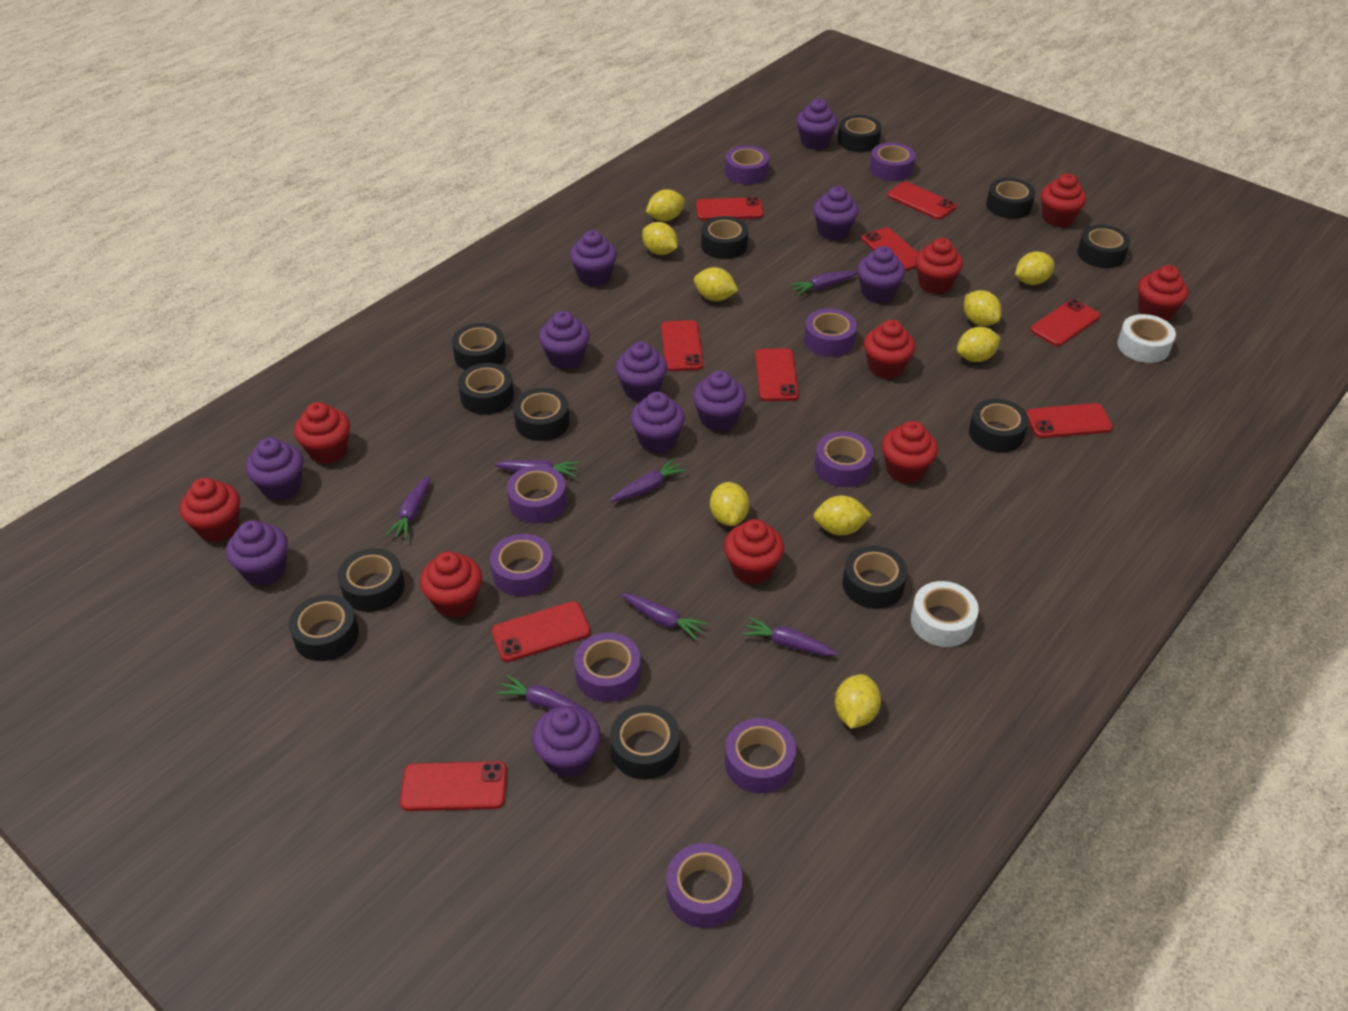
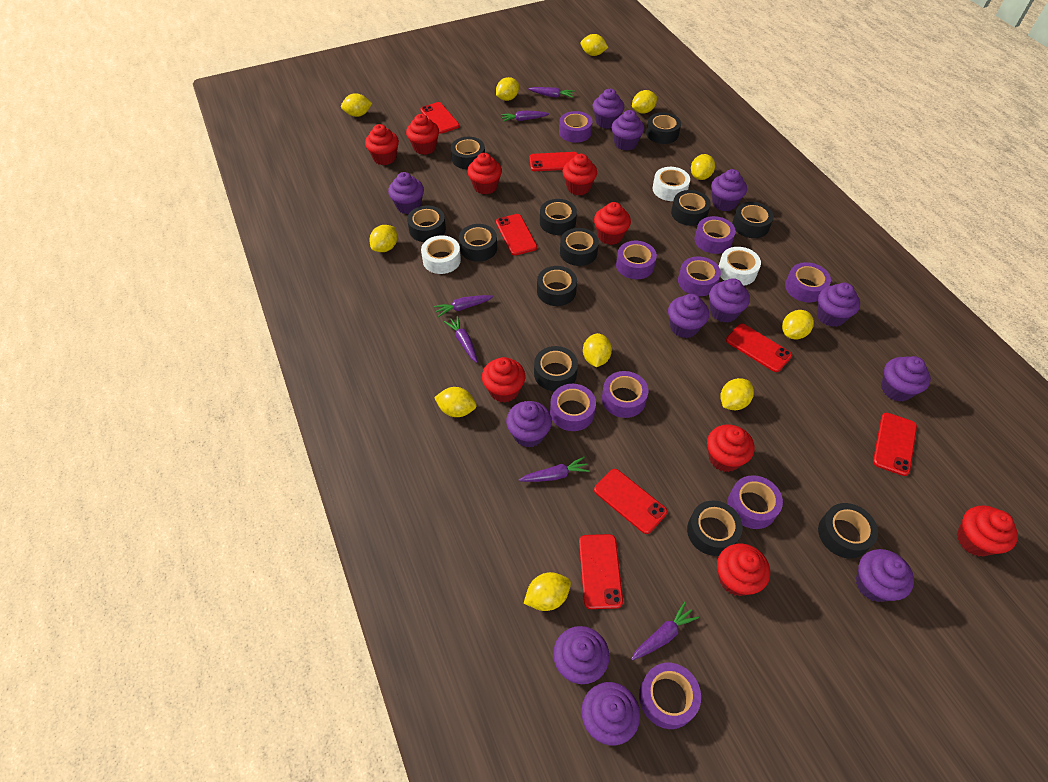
purple carrot: [386,475,430,540] [494,460,579,477] [496,675,591,714] [610,458,686,502] [621,593,708,640] [742,617,838,656] [790,271,857,295] = 7 -> [434,295,494,317] [444,316,477,363] [501,111,549,122] [519,457,590,482] [528,87,575,98] [631,602,699,660] = 6
purple cupcake: [226,520,288,586] [245,437,303,500] [532,706,601,777] [539,311,590,369] [570,230,617,286] [615,342,667,401] [630,392,685,453] [693,370,746,431] [796,99,838,150] [813,186,859,241] [857,246,905,303] = 11 -> [388,172,424,214] [506,401,552,448] [553,626,610,684] [581,682,640,745] [593,89,624,129] [612,110,644,151] [668,294,709,338] [709,278,750,323] [711,169,747,211] [817,283,860,327] [856,549,914,602] [881,356,931,402] = 12
red phone: [400,761,507,811] [491,601,591,662] [661,320,703,371] [696,197,764,220] [755,348,799,401] [862,227,918,271] [887,181,956,220] [1026,403,1113,438] [1030,299,1100,346] = 9 -> [420,102,460,134] [496,214,537,256] [529,152,578,171] [579,534,623,609] [594,469,667,534] [726,324,792,372] [873,413,917,476] = 7
white tape: [911,581,979,647] [1117,314,1176,363] = 2 -> [421,235,461,274] [652,167,690,201] [719,247,761,286] = 3
yellow lemon: [642,222,677,255] [646,189,685,221] [694,267,738,301] [710,482,750,526] [814,495,871,536] [835,674,881,729] [957,327,1001,362] [964,290,1001,326] [1015,251,1055,285] = 9 -> [341,93,372,117] [369,225,397,252] [434,387,476,417] [496,77,519,101] [524,572,571,611] [581,34,608,56] [583,333,612,367] [632,90,657,114] [691,154,715,180] [720,378,754,410] [782,310,814,339] = 11

